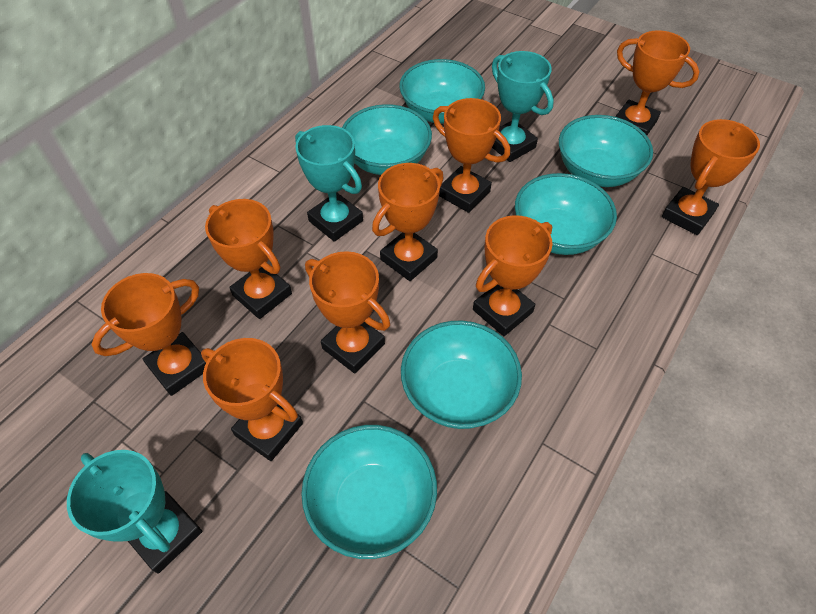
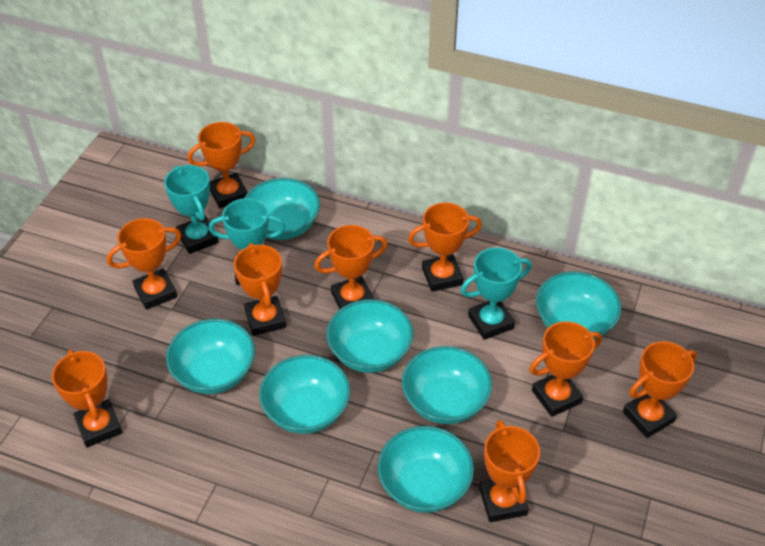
turquoise bowl: [301,425,437,559] [342,104,432,175] [399,59,485,124] [401,321,522,429] [515,173,617,255] [559,115,653,187] = 6 -> [166,319,255,394] [245,178,320,240] [259,355,350,434] [327,299,414,373] [378,426,474,513] [402,346,492,424] [536,271,622,340] = 7

